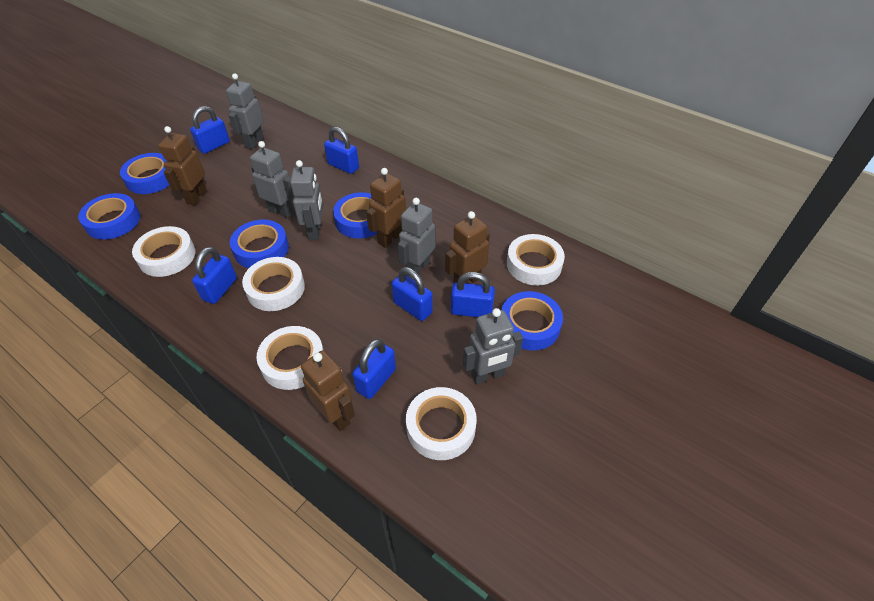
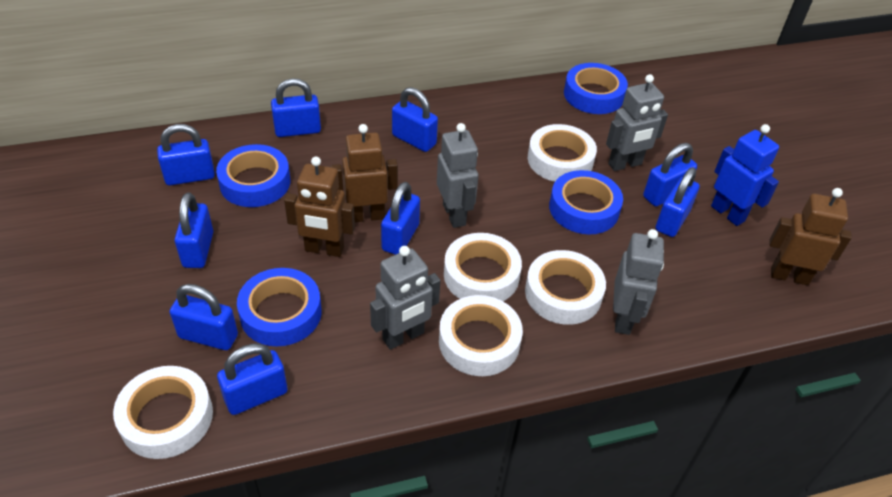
blue padlock: [190,106,230,154] [192,247,237,304] [324,127,359,174] [352,339,396,399] [392,267,433,321] [451,272,495,317] = 6 -> [157,124,215,185] [170,284,238,350] [175,192,213,268] [217,344,288,415] [271,78,321,137] [381,182,420,255] [392,87,438,152] [643,143,697,206] [656,167,700,237] = 9
blue robot: none = 0 -> [711,124,779,226] = 1
blue tape: [78,193,141,240] [120,153,169,194] [230,220,289,268] [333,192,377,238] [501,291,563,351] = 5 -> [216,144,290,207] [237,268,322,346] [549,170,623,234] [564,63,628,114] = 4
brown robot: [158,126,207,205] [301,350,355,431] [366,168,406,248] [445,211,490,284] = 4 -> [284,156,355,257] [331,124,398,222] [769,188,852,285] = 3
grey robot: [226,74,264,149] [250,141,294,218] [290,160,323,240] [398,198,435,276] [463,308,523,384] = 5 -> [370,246,441,350] [437,123,479,228] [606,74,668,171] [613,229,664,335] = 4

